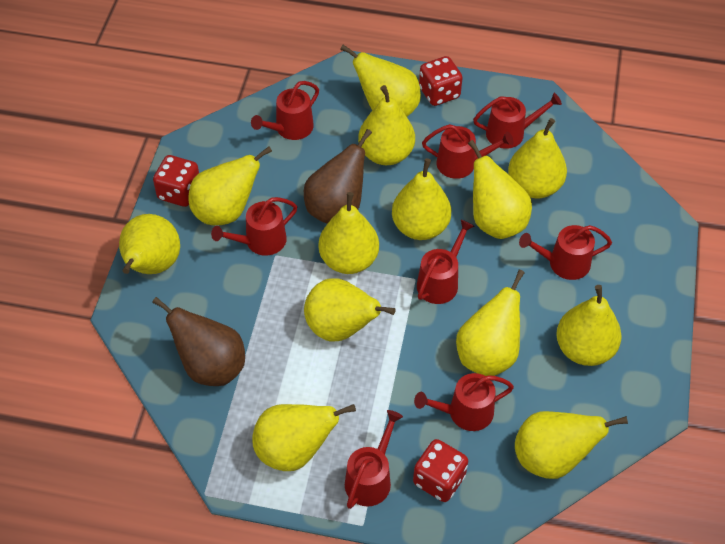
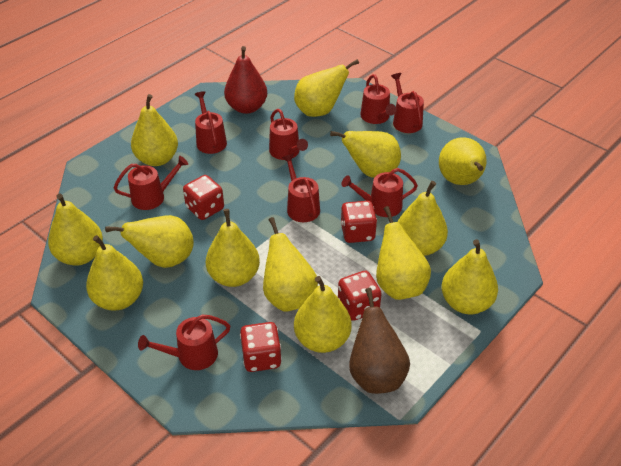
brown pear: [152,297,245,386] [304,129,372,224] = 2 -> [349,288,410,394] = 1
red dice: [153,155,199,207] [413,439,468,502] [419,56,463,106] = 3 -> [183,175,224,220] [240,322,282,372] [338,271,382,321] [341,201,377,243] = 4
red pear: none = 0 -> [224,46,267,114] = 1

